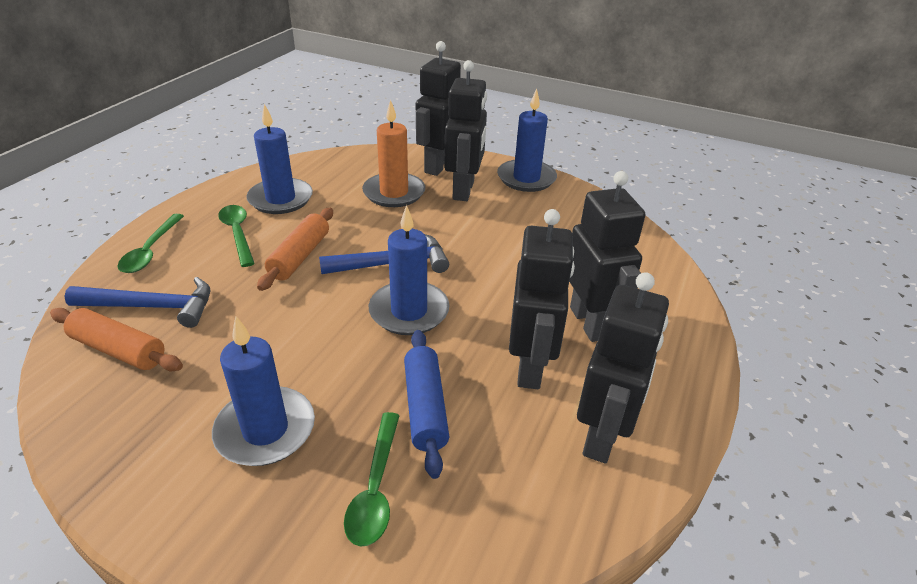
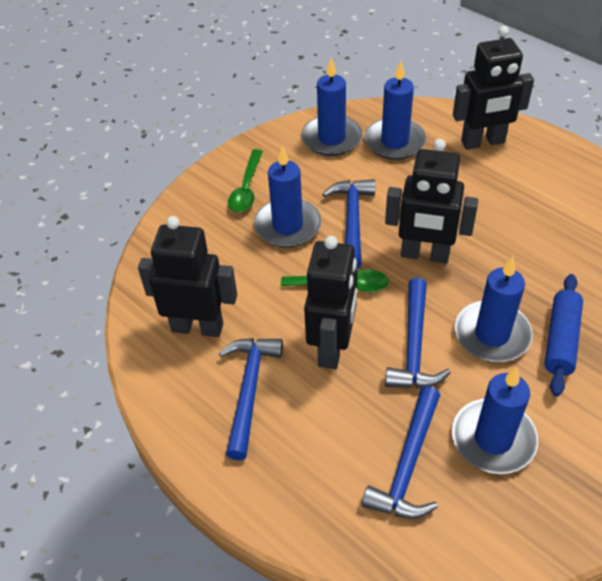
black robot: [416,41,461,176] [444,60,487,201] [509,209,575,389] [569,171,645,342] [577,272,669,464] = 5 -> [138,216,237,337] [304,236,358,369] [385,139,478,264] [453,26,534,150] = 4
blue candle: [212,316,315,466] [246,104,313,214] [369,205,450,335] [497,89,557,192] = 4 -> [254,146,321,248] [301,58,362,156] [364,61,426,160] [452,367,538,474] [454,256,533,362] = 5
blue hammer: [64,277,210,328] [319,234,449,274] = 2 -> [219,338,283,460] [322,179,375,269] [362,386,440,519] [385,278,451,388] = 4
green spoon: [118,214,184,273] [218,205,255,267] [344,412,400,547] = 3 -> [228,149,263,212] [281,270,389,292] = 2
orange candle: [362,99,425,207] = 1 -> none = 0
orange rolling pin: [50,308,183,371] [257,208,333,291] = 2 -> none = 0

